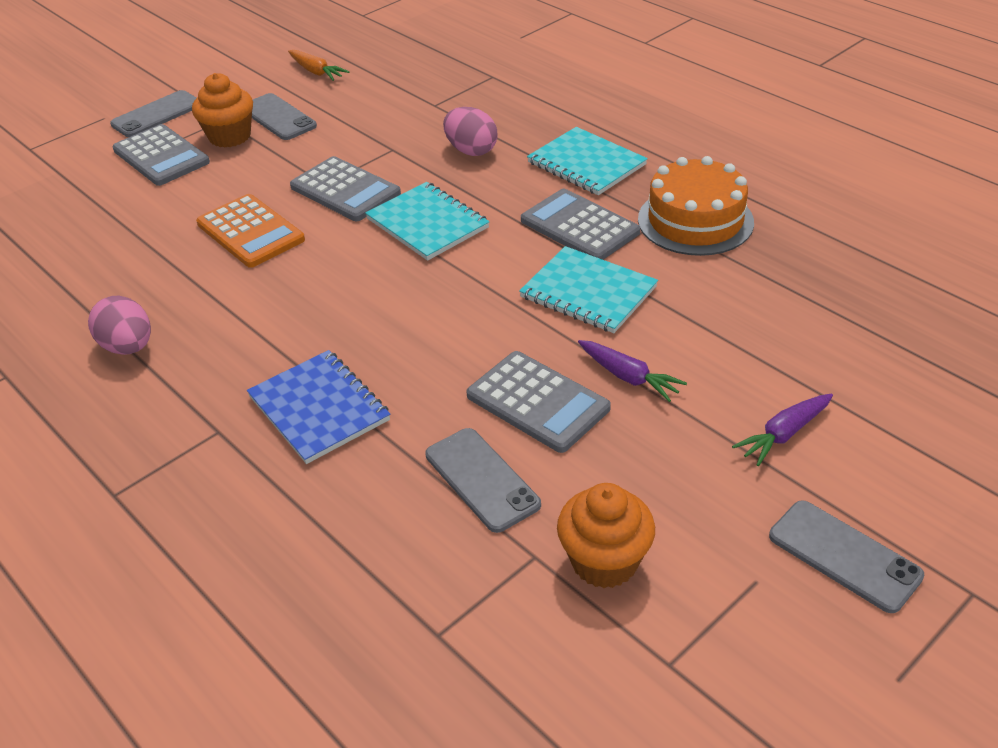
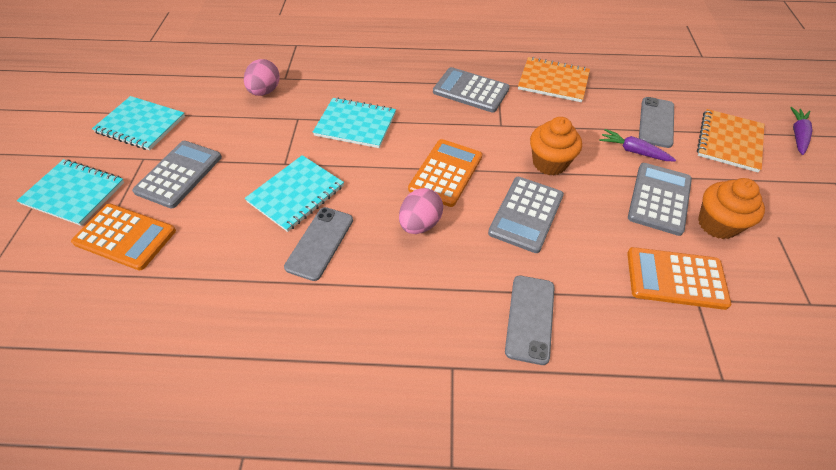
blue notebook: [247,350,390,464] = 1 -> none = 0
grey phone: [110,90,196,137] [252,93,317,140] [425,428,541,533] [769,500,925,613] = 4 -> [284,207,353,281] [505,276,555,365] [639,97,674,148] = 3
orange cake: [638,156,754,256] = 1 -> none = 0
orange calculator: [196,194,305,268] = 1 -> [71,204,176,271] [408,139,482,207] [627,247,731,310] = 3
orange carrot: [288,50,349,81] = 1 -> none = 0
orange notebook: none = 0 -> [518,57,590,102] [697,109,764,172] = 2
turquoise notebook: [365,182,490,261] [519,246,658,333] [527,127,648,195] = 3 -> [17,159,124,226] [92,96,185,150] [245,155,344,232] [313,97,396,148] = 4

